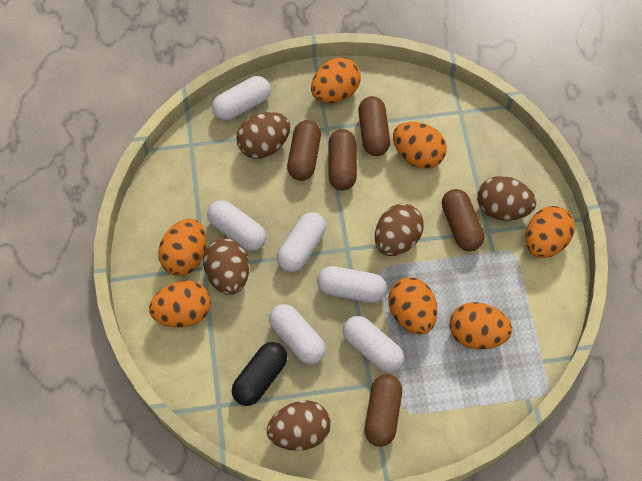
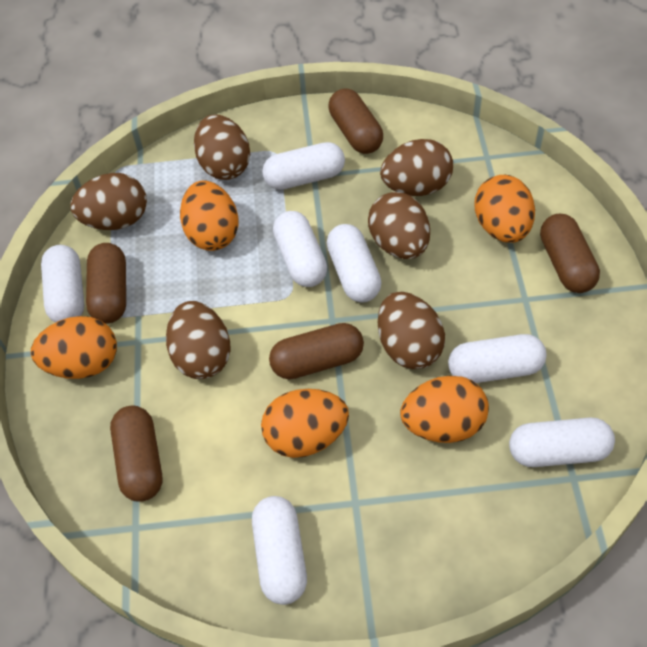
black capsule: [232,342,287,406] = 1 -> none = 0
brown egg: [203,238,249,295] [236,112,290,159] [267,401,331,451] [375,204,424,256] [477,176,536,221] = 5 -> [70,173,147,230] [166,301,231,379] [194,115,250,180] [368,192,430,259] [378,292,445,369] [380,139,453,196] = 6
orange egg: [149,281,211,328] [158,219,206,276] [311,58,361,103] [388,277,437,334] [393,122,447,169] [450,302,512,349] [525,206,575,258] = 7 -> [31,316,117,379] [180,180,239,251] [261,389,349,458] [400,376,489,443] [474,175,535,243] = 5
white capsule: [207,200,266,251] [212,76,271,121] [269,304,326,364] [277,212,326,272] [317,266,387,303] [343,316,404,373] = 6 -> [41,245,84,322] [252,496,307,605] [262,142,345,190] [273,211,327,287] [327,224,382,302] [448,334,547,383] [509,418,615,467] = 7

